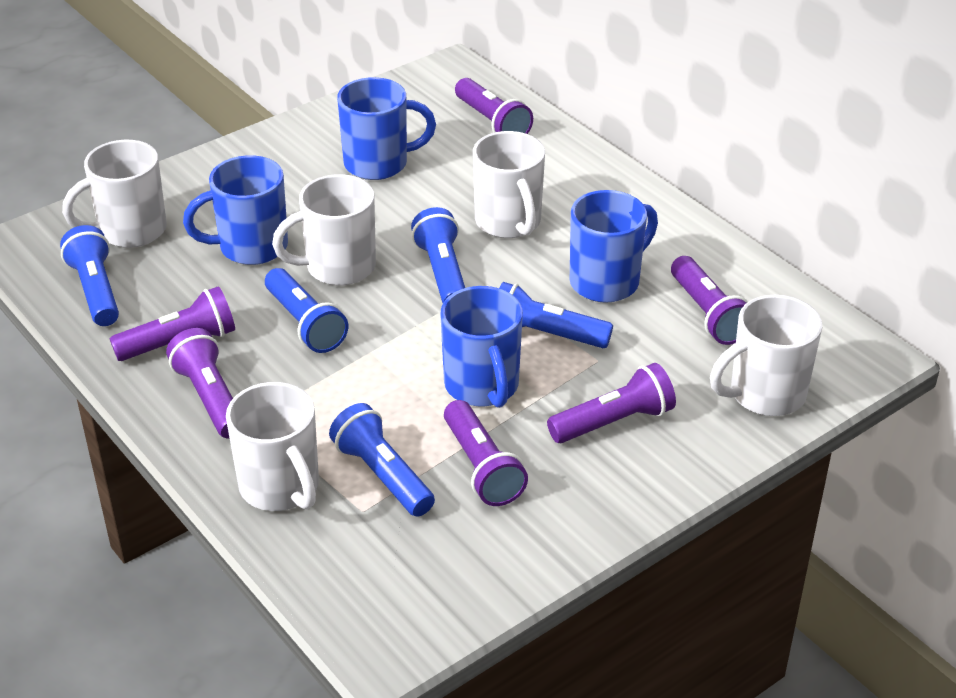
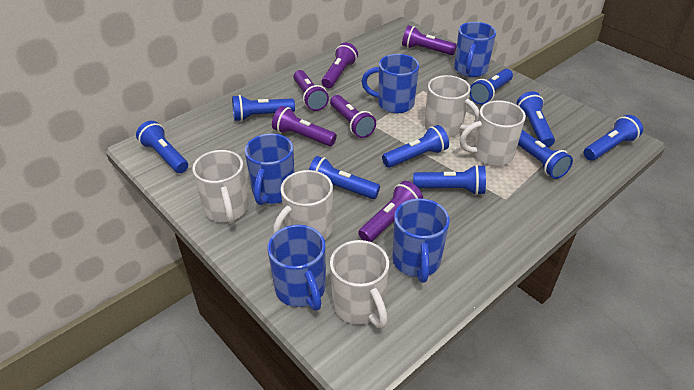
blue flashlight: [60,225,119,326] [265,268,348,353] [329,403,435,517] [411,207,465,303] [499,282,613,348] = 5 -> [136,121,188,173] [232,95,295,122] [309,156,380,199] [382,125,449,168] [413,164,486,195] [470,69,513,105] [516,91,555,147] [518,130,573,179] [583,115,643,161] = 9
blue mug: [183,155,288,265] [337,77,436,180] [440,286,523,408] [570,190,658,303] = 4 -> [245,133,295,205] [268,225,326,311] [361,54,419,113] [392,198,450,283] [454,22,496,77] = 5

